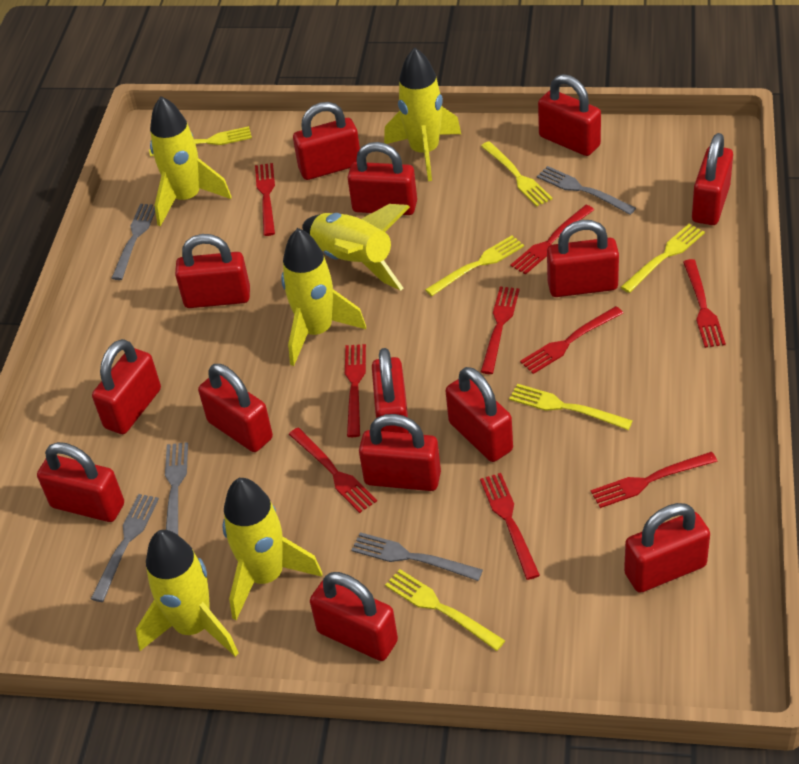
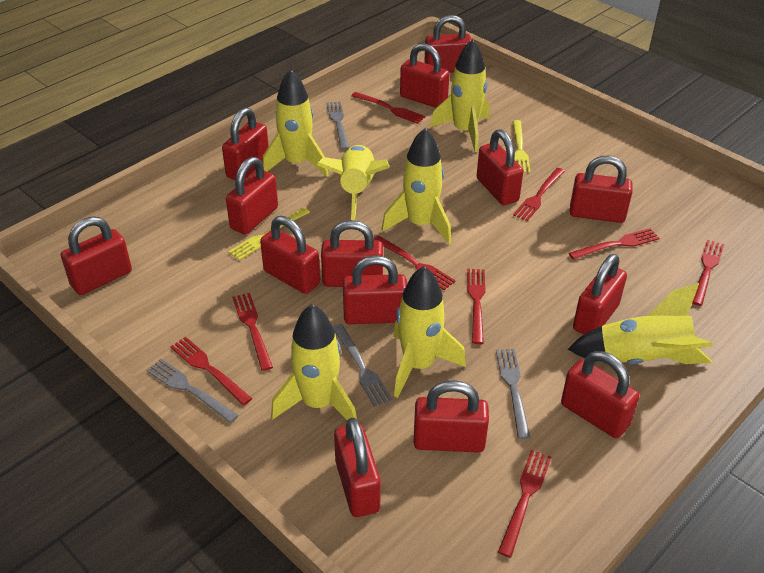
grey fork: [91,494,159,602] [111,204,155,280] [165,442,188,535] [352,532,483,581] [537,166,636,215] = 5 -> [147,359,239,423] [327,102,350,150] [333,324,393,407] [496,349,530,439] = 4
yellow fork: [149,126,252,157] [385,569,505,651] [425,235,524,296] [481,141,553,206] [509,384,633,430] [621,224,705,293] = 6 -> [229,208,310,260] [512,120,530,173] = 2
yellow rocket: [136,530,239,657] [150,96,232,226] [223,478,322,620] [281,228,366,366] [302,204,410,291] [384,47,461,181] = 6 -> [263,69,329,177] [271,304,357,420] [317,145,390,221] [381,128,451,244] [393,266,466,398] [430,39,489,152] [568,283,713,364] = 7

